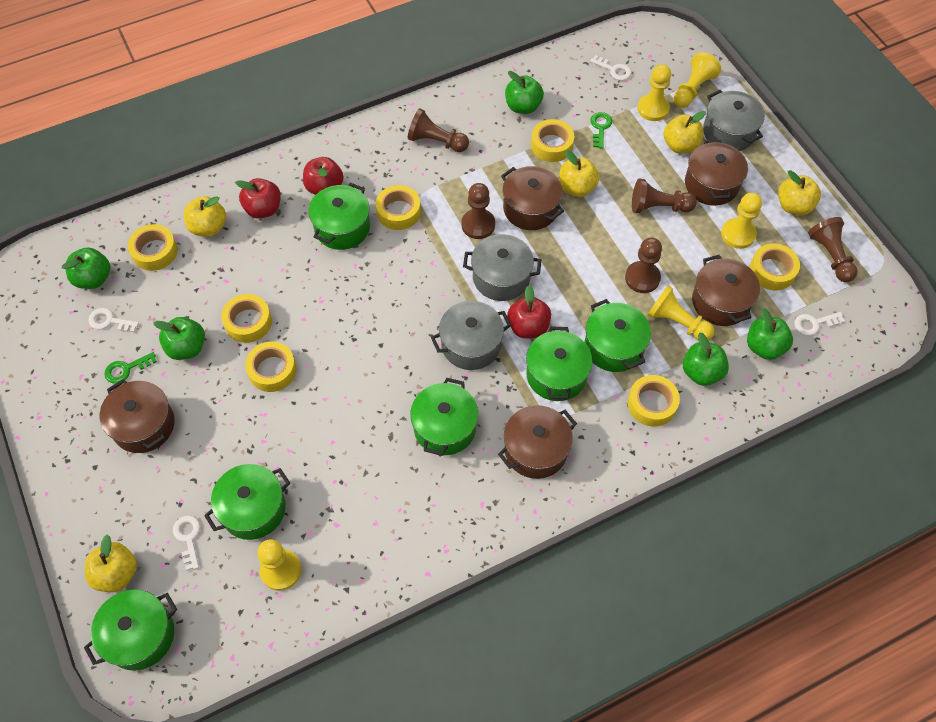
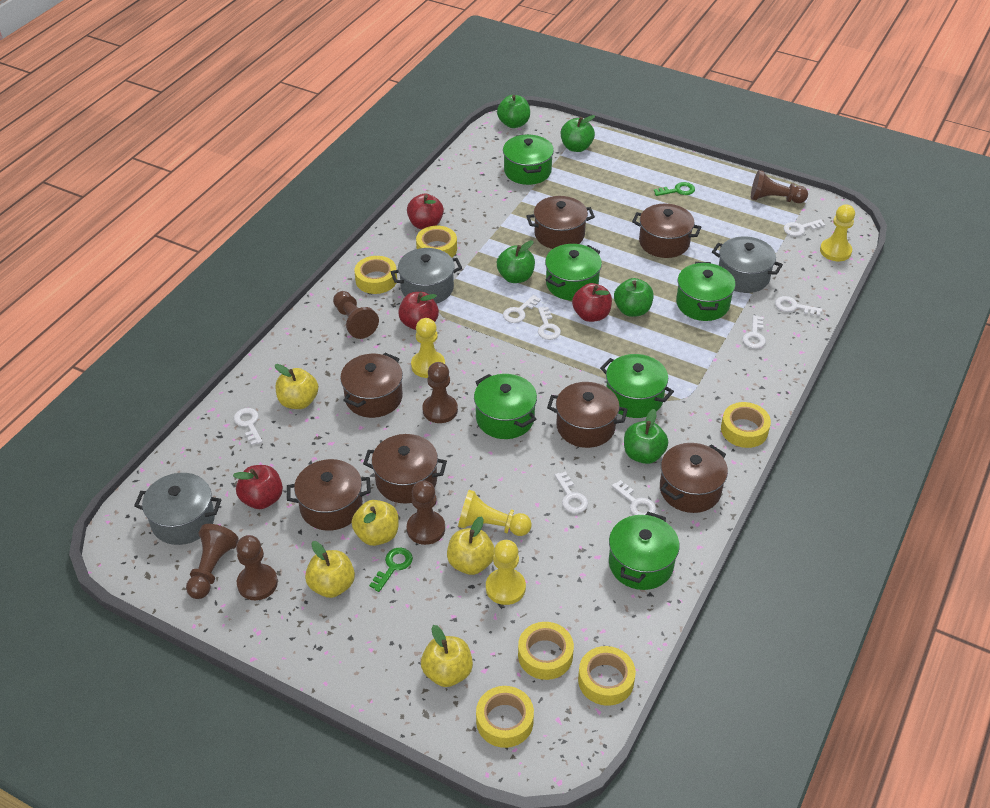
brown pawn: [408,108,469,152] [461,183,495,239] [625,238,662,293] [632,179,697,213] [808,217,858,282] = 5 -> [186,524,239,599] [236,535,278,600] [333,291,379,339] [407,481,445,545] [422,362,458,423] [751,170,808,203] = 6
brown pot: [100,379,175,453] [498,405,577,479] [501,166,564,230] [685,140,748,206] [692,255,760,326] = 5 -> [287,459,371,531] [340,353,403,418] [363,434,447,504] [526,196,595,249] [547,382,628,448] [632,204,701,258] [660,443,728,513] = 7
red apple: [235,178,281,219] [303,157,343,195] [507,285,551,338] = 3 -> [233,465,283,509] [398,292,439,330] [407,194,444,230] [572,283,612,322] = 4
white key: [88,308,139,332] [173,515,201,571] [590,55,632,81] [794,312,845,336] = 4 -> [234,408,263,445] [503,295,541,323] [538,307,561,340] [555,472,588,513] [612,480,656,515] [742,315,766,349] [775,296,822,316] [784,219,825,236] = 8
yellow pawn: [257,539,301,591] [638,64,671,121] [647,285,714,341] [674,52,721,108] [721,193,762,249] = 5 -> [411,318,445,378] [458,490,532,536] [486,540,526,605] [820,204,855,261] = 4
yellow tape: [128,224,178,271] [221,294,272,343] [245,342,297,392] [376,185,421,230] [531,119,574,162] [628,375,680,427] [750,243,800,290] = 7 -> [354,256,397,294] [416,226,457,258] [476,686,534,748] [518,622,574,680] [578,646,636,706] [721,402,771,448] = 6

